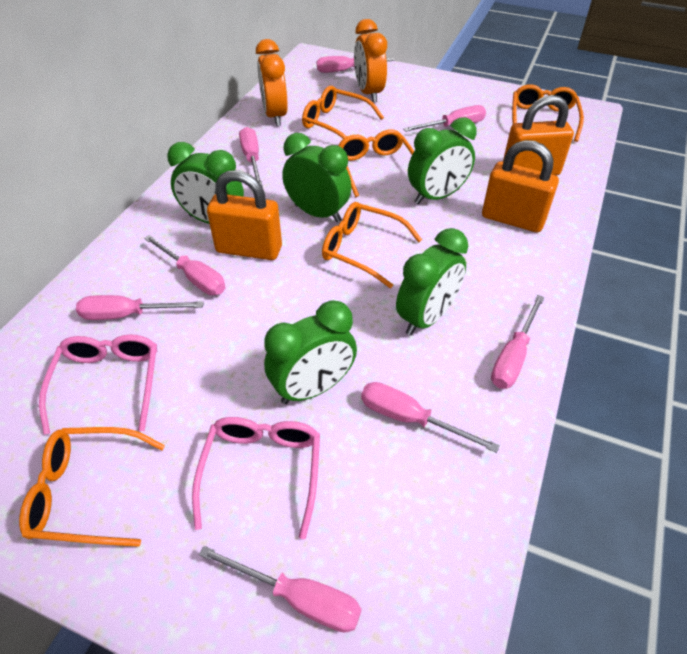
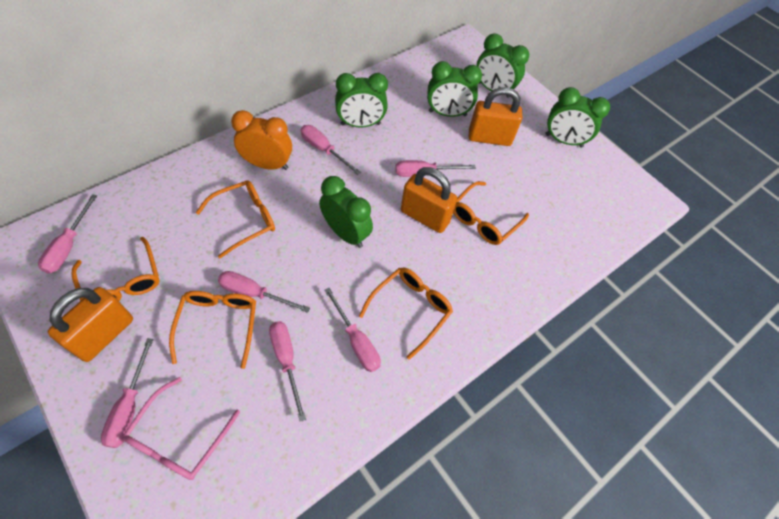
orange clock: [256,39,288,126] [354,19,387,103] = 2 -> [231,110,292,170] = 1
pink glasses: [39,334,157,435] [192,417,320,539] = 2 -> [123,377,240,480] = 1
pink screwdriver: [76,295,204,320] [144,235,225,295] [199,546,361,633] [239,127,262,186] [317,56,395,73] [361,382,500,453] [403,105,486,132] [491,295,545,389] = 8 -> [38,194,97,273] [101,338,153,448] [218,271,310,313] [269,321,306,422] [301,125,361,175] [324,288,381,372] [395,160,476,177] = 7

